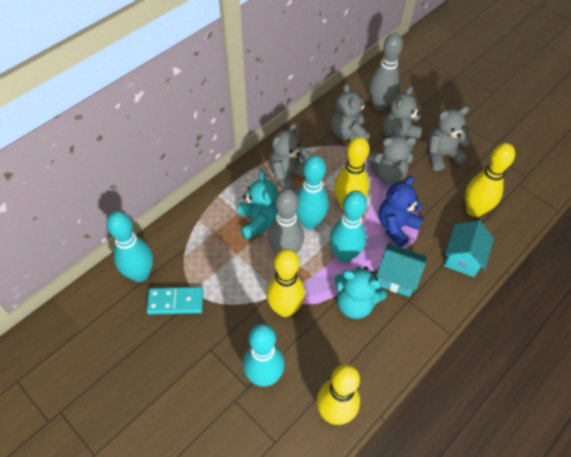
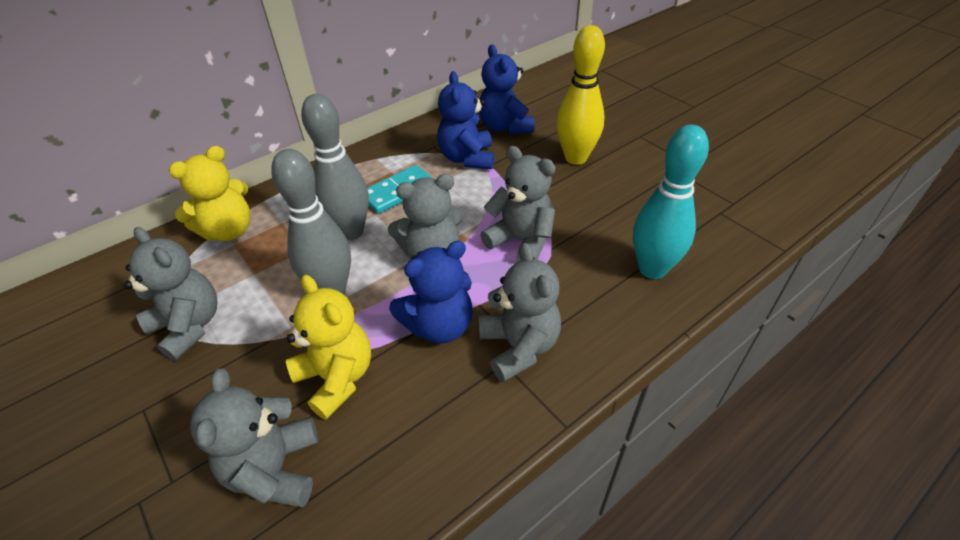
blue teddy bear: [379,176,424,247] = 1 -> [389,241,472,344] [437,71,494,169] [479,44,534,135] = 3
turquoise bowling pin: [106,211,153,282] [243,324,285,387] [296,155,329,229] [330,190,367,263] = 4 -> [633,125,709,279] = 1
turquoise house: [376,243,426,297] [443,220,494,277] = 2 -> none = 0
turquoise teddy bear: [238,171,278,240] [334,266,387,319] = 2 -> none = 0
yellow bowling pin: [266,249,305,317] [317,364,360,425] [334,137,370,210] [465,143,515,217] = 4 -> [557,25,605,165] = 1
yellow teddy bear: none = 0 -> [169,146,250,241] [286,275,371,420] = 2

